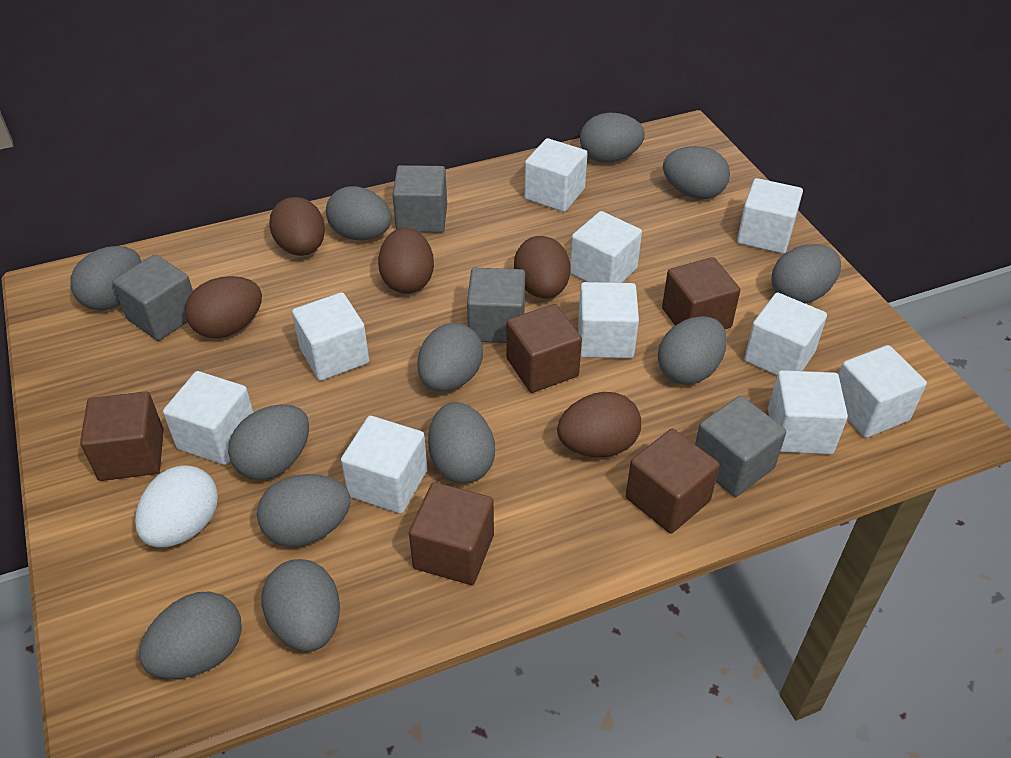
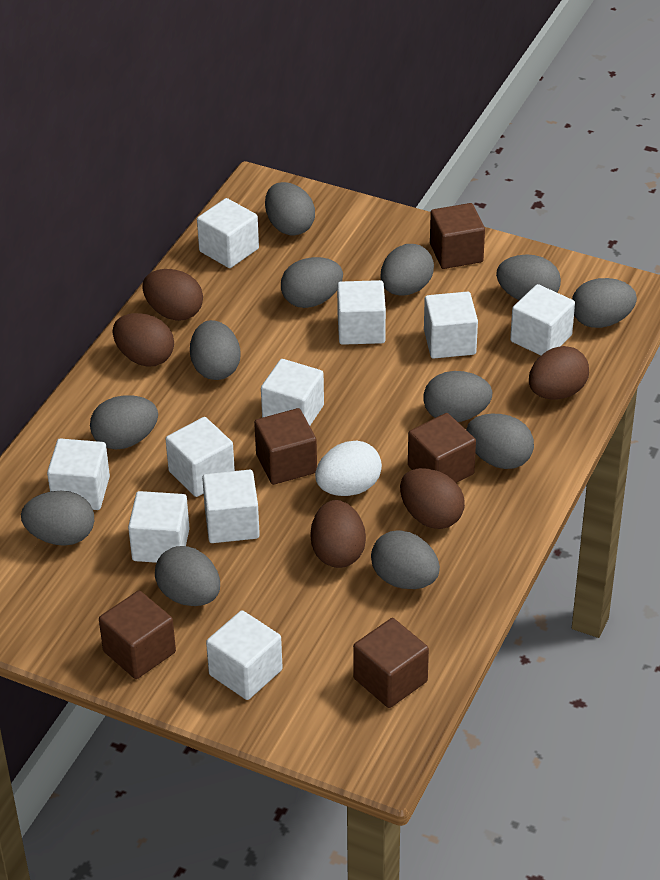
grey cube: [112,254,193,341] [392,165,447,233] [467,268,525,343] [695,396,786,497] = 4 -> none = 0

